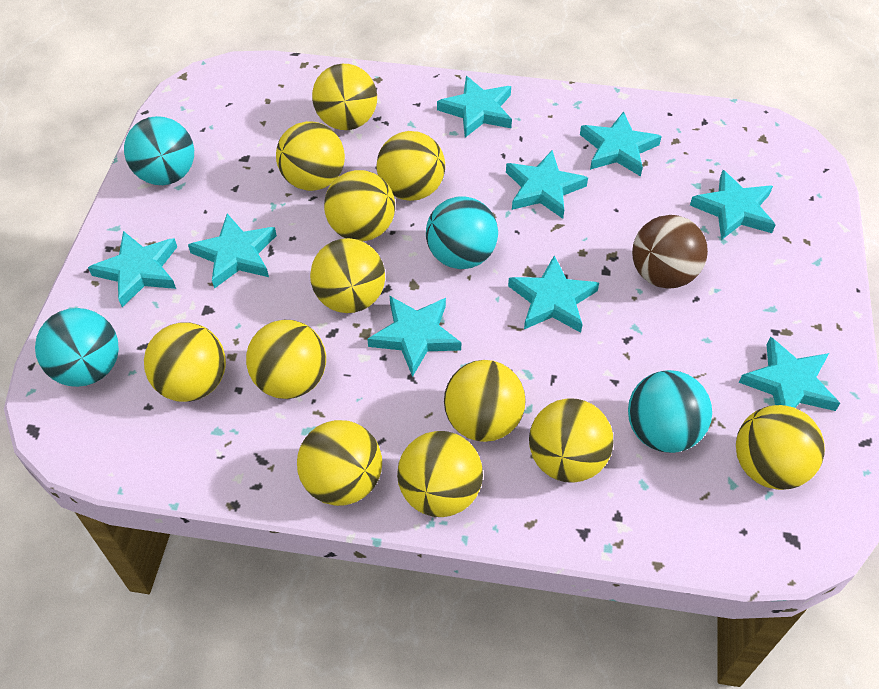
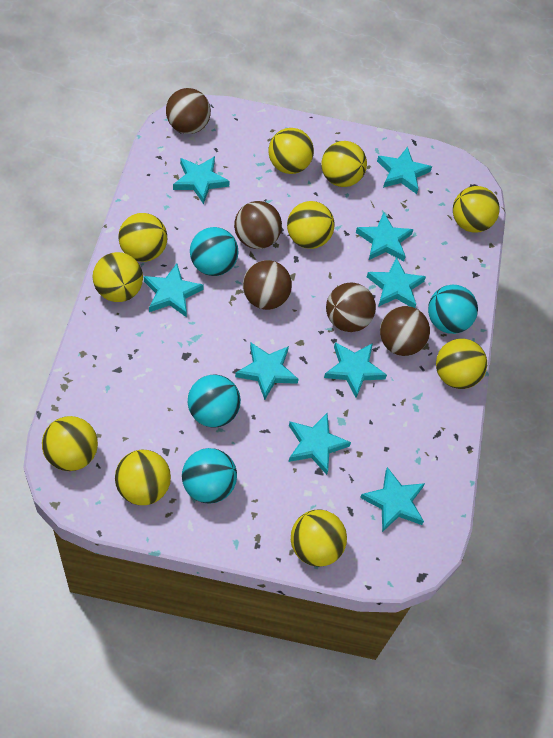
brown ball: [632,215,708,289] = 1 -> [166,88,211,134] [234,201,282,249] [243,260,292,310] [326,282,376,332] [380,306,430,356] = 5
yellow ball: [144,322,226,402] [246,320,326,399] [276,121,345,191] [297,420,382,506] [310,238,385,313] [312,64,377,130] [324,170,395,241] [377,131,445,201] [397,431,483,517] [444,360,526,442] [529,399,614,483] [736,405,825,490] = 12 -> [42,416,98,471] [93,252,143,302] [115,450,171,505] [118,213,167,262] [269,128,314,174] [287,201,335,249] [291,509,347,567] [321,141,367,187] [436,338,487,389] [453,186,500,233] = 10

